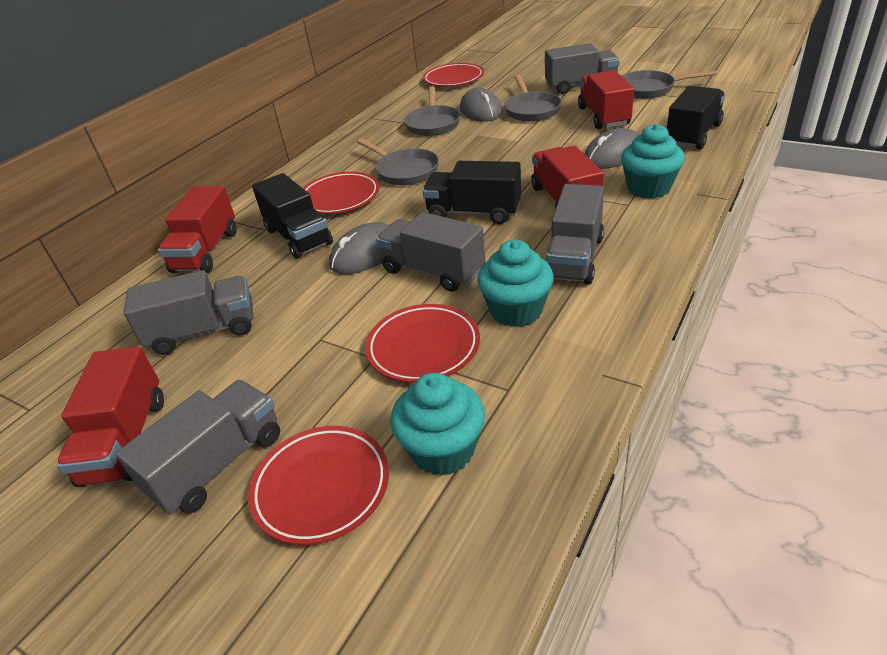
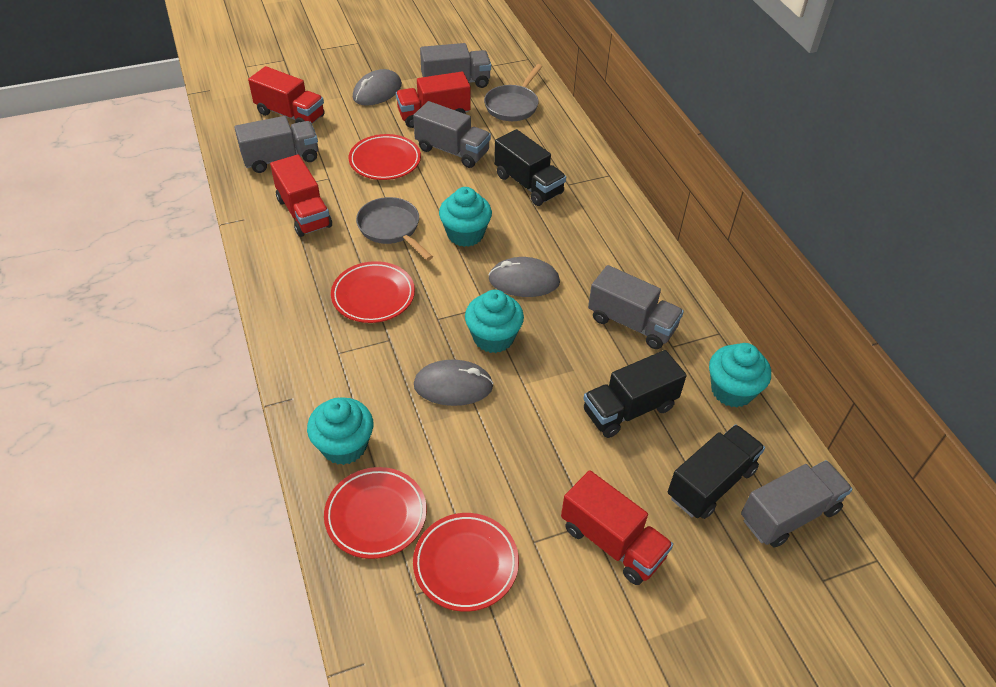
grey pan: [357,138,439,185] [404,87,460,136] [504,75,562,122] [621,70,717,99] = 4 -> [356,197,433,261] [484,64,542,121] = 2
turquoise cupcake: [390,373,485,476] [477,240,554,327] [621,124,685,199] = 3 -> [307,397,373,465] [439,187,492,247] [465,290,524,353] [709,343,771,407] = 4

